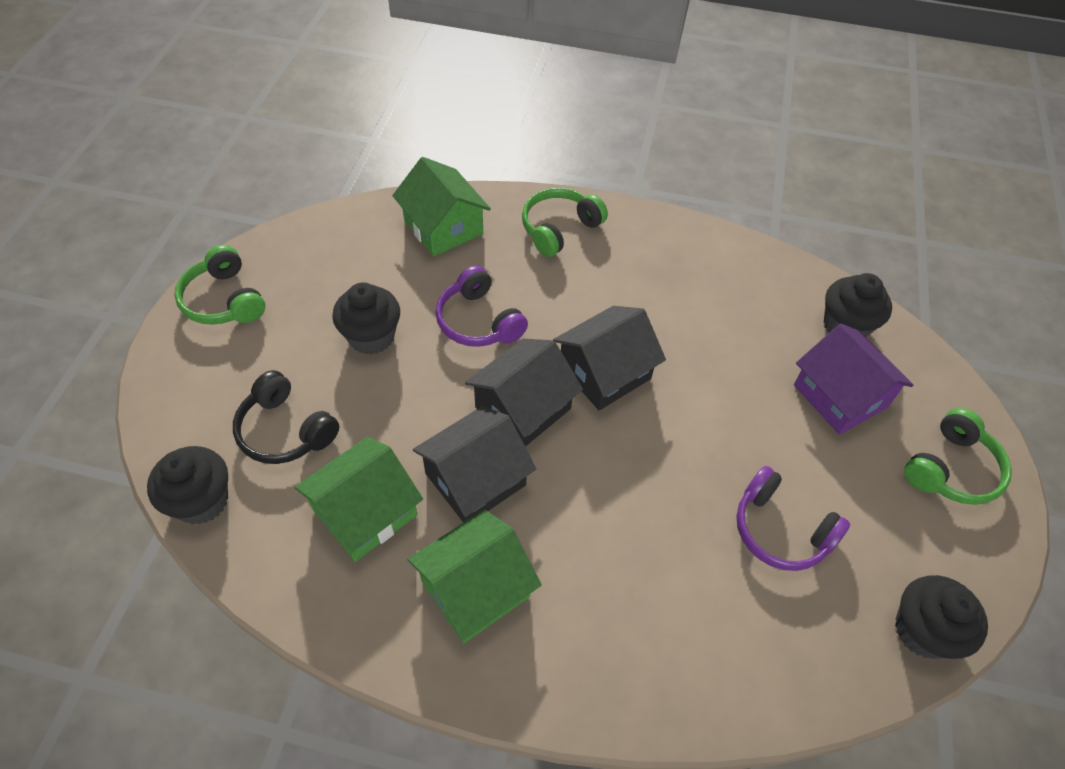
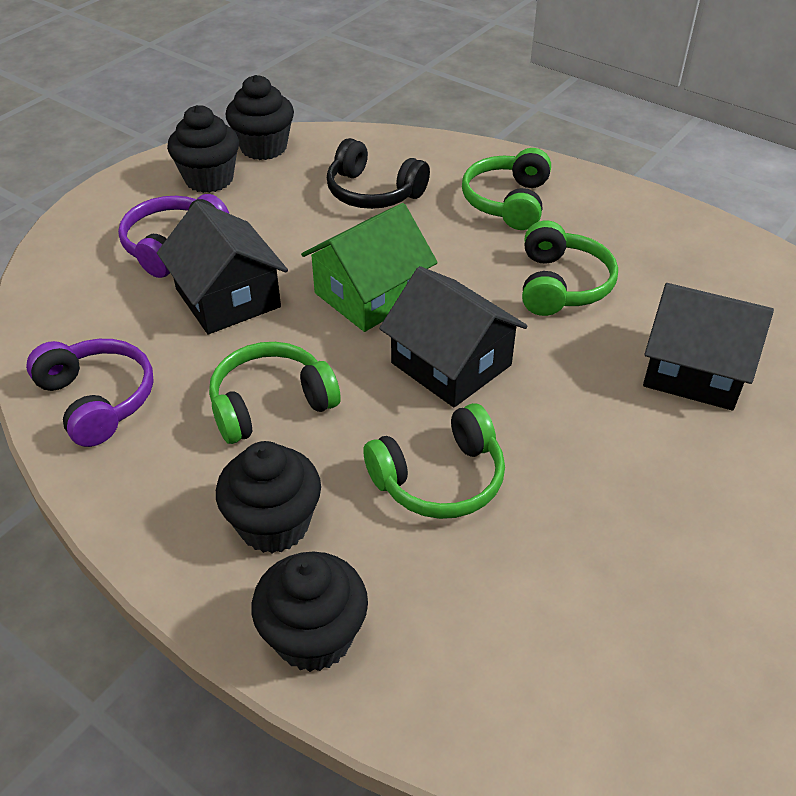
green headphones: [174,245,265,325] [522,188,608,257] [904,408,1012,505] = 3 -> [209,342,340,444] [363,403,505,519] [462,148,551,230] [522,220,618,316] = 4
green house: [295,437,423,562] [392,157,491,257] [408,510,542,643] = 3 -> [301,203,438,332] = 1
purple house: [794,324,913,435] = 1 -> none = 0

